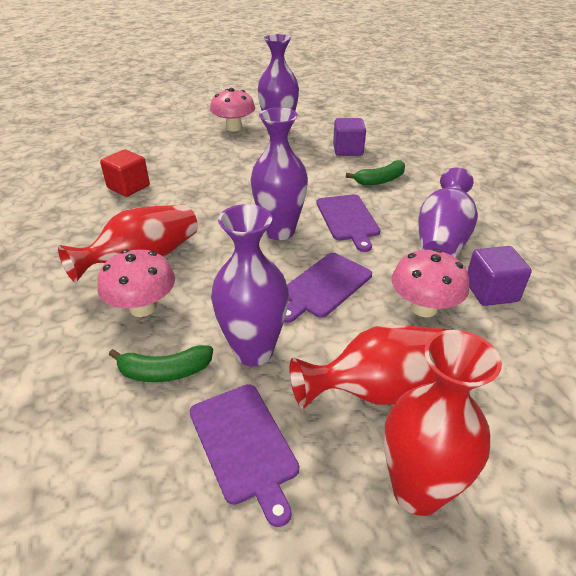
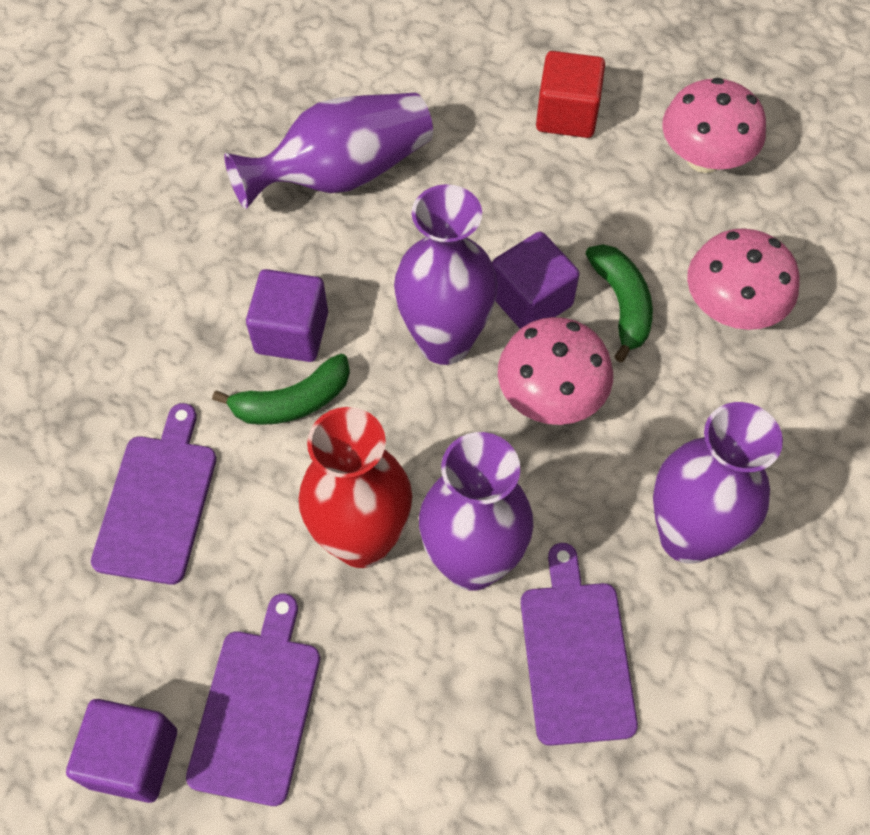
purple cube: [333,118,366,156] [467,246,532,306] = 2 -> [66,699,177,803] [246,269,328,362] [492,232,579,329] = 3
red vase: [58,205,198,282] [290,325,455,409] [384,330,502,516] = 3 -> [299,407,412,568] = 1

